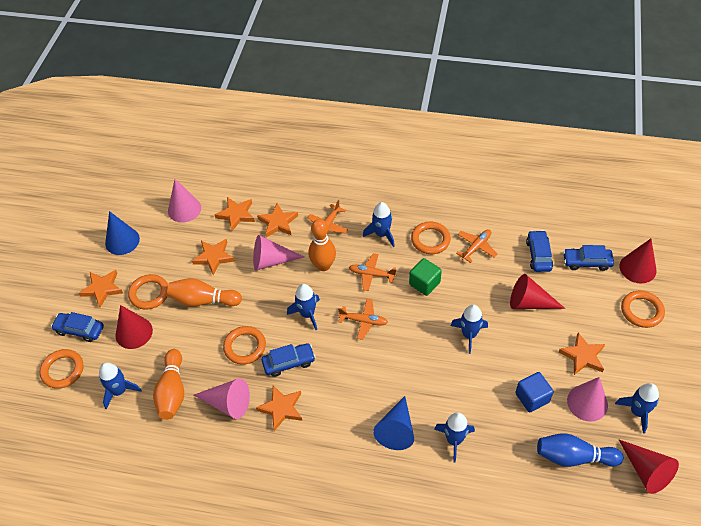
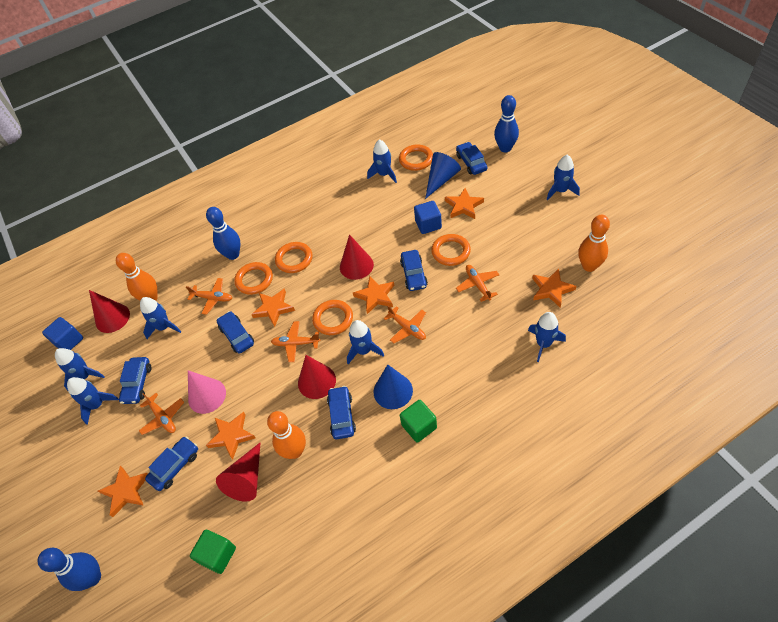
blue bowling pin: [537,433,623,467] = 1 -> [38,548,101,591] [206,207,240,260] [494,95,519,153] = 3
blue car: [51,312,104,342] [262,343,315,377] [526,230,553,272] [563,245,614,271] = 4 -> [119,357,151,404] [145,437,198,491] [217,311,254,354] [327,386,356,439] [400,250,428,291] [456,142,487,175] = 6
blue cube: [515,372,554,412] = 1 -> [42,317,83,350] [414,201,442,234] = 2
blue rocket: [99,362,141,409] [287,284,320,330] [363,202,395,247] [434,412,475,463] [450,304,488,354] [615,383,659,434] = 6 -> [55,348,105,391] [67,377,119,425] [140,297,181,339] [347,320,384,364] [367,139,397,183] [528,312,566,362] [547,155,580,200] = 7
green cube: [409,258,442,296] = 1 -> [190,530,236,574] [400,400,437,443] = 2
orange plane: [307,200,348,233] [338,299,388,340] [349,253,396,291] [456,229,497,263] = 4 -> [139,393,184,435] [186,278,232,315] [271,321,320,362] [384,306,426,343] [456,265,499,302] = 5
pink cone: [168,179,201,223] [194,378,250,419] [253,235,304,270] [567,377,608,422] = 4 -> [188,370,226,414] = 1

